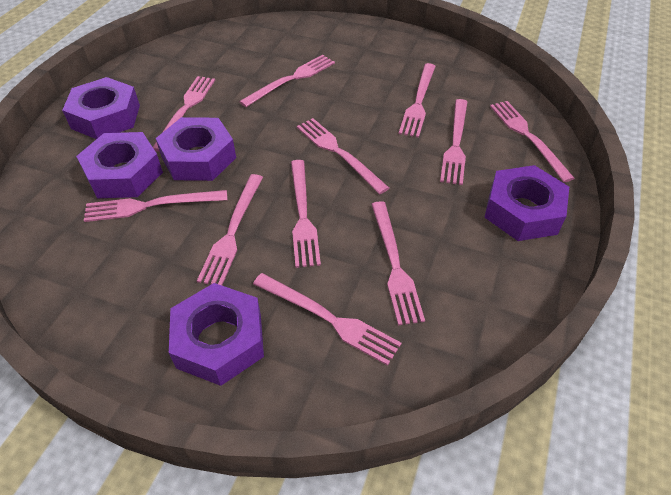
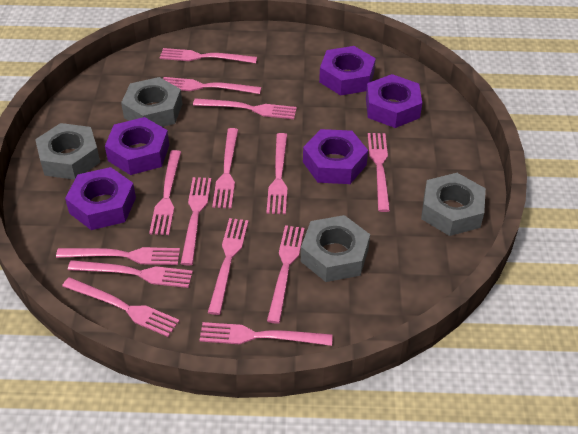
grey nut: none = 0 -> [35,123,100,180] [121,77,182,127] [301,215,370,282] [421,173,486,236] = 4
pink fork: [84,190,227,222] [153,76,215,152] [197,174,263,285] [239,55,335,107] [253,273,402,366] [291,160,321,268] [297,118,389,194] [371,201,425,325] [399,63,436,138] [440,99,467,185] [490,101,575,182] = 11 -> [56,247,180,265] [62,277,180,337] [68,260,193,288] [149,150,181,235] [160,48,257,63] [163,77,261,94] [181,177,211,265] [193,98,297,119] [199,322,333,346] [208,218,248,315] [212,128,238,209] [266,133,288,214] [267,225,304,324] [368,133,390,212] = 14

